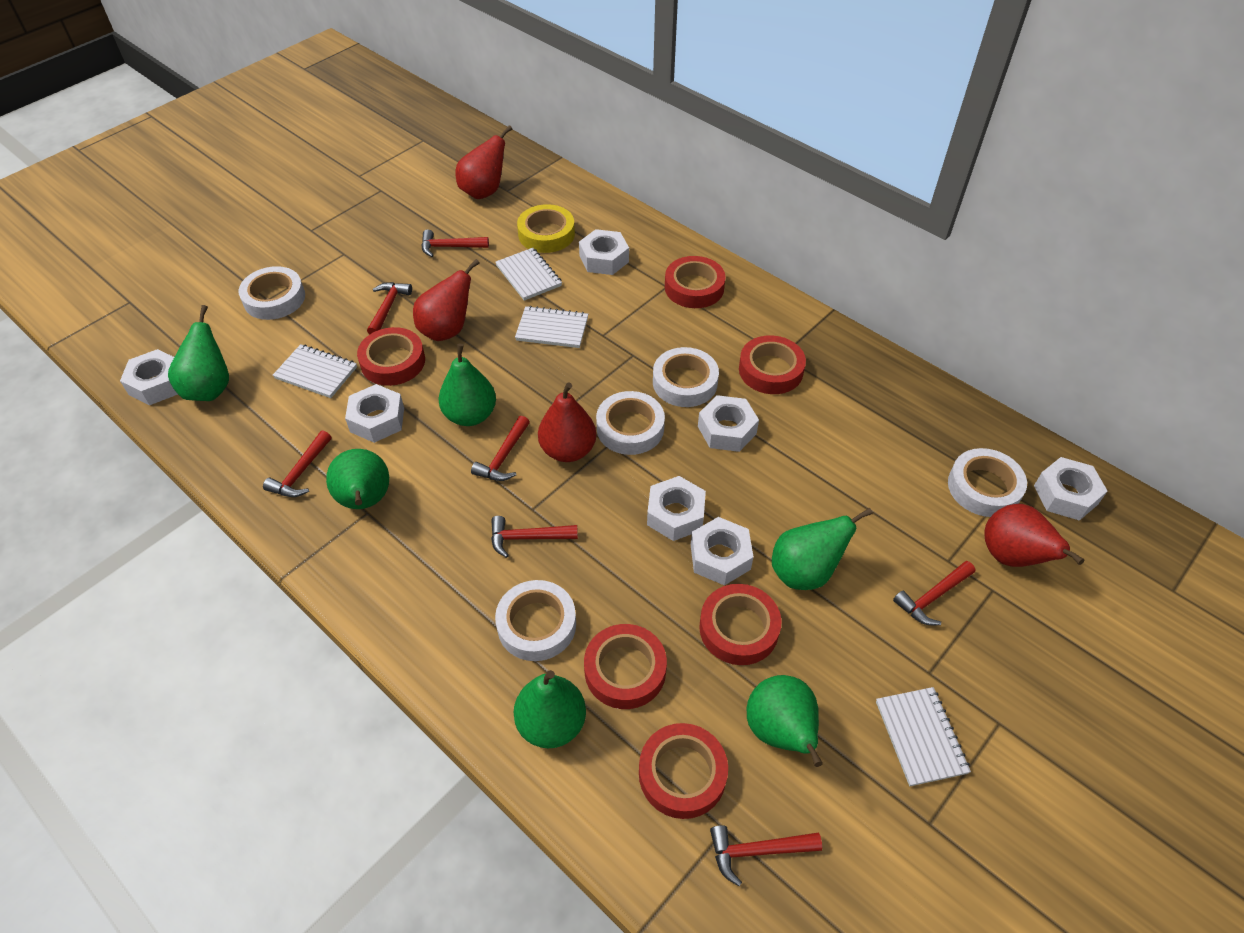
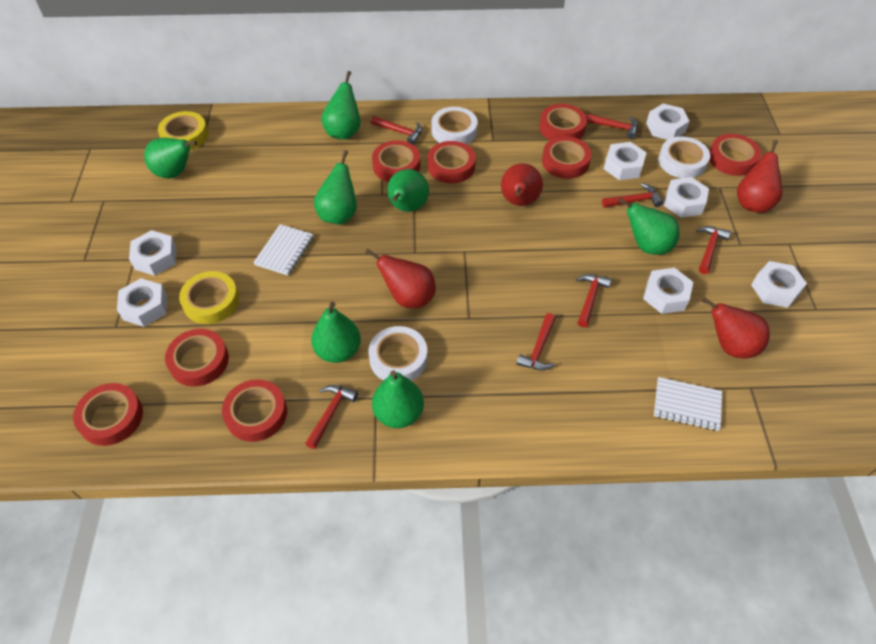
green pear: [168,305,229,401] [326,449,389,509] [439,343,496,426] [514,670,586,748] [747,675,823,767] [772,508,873,590] = 6 -> [144,138,197,178] [311,302,361,363] [314,150,357,225] [321,71,361,139] [372,370,424,428] [387,169,429,212] [617,198,680,255] = 7
red tape: [357,327,425,386] [584,624,667,709] [639,723,728,819] [665,256,726,308] [699,584,781,665] [739,335,806,394] = 6 -> [73,383,143,446] [165,329,229,387] [222,379,287,442] [372,140,420,182] [428,141,476,183] [539,104,587,140] [542,136,591,179] [709,134,761,176] = 8
white notebook: [273,344,357,398] [495,248,562,301] [515,306,588,348] [876,687,971,786] = 4 -> [253,224,313,275] [654,377,722,431] = 2
white tape: [239,266,305,320] [495,580,576,661] [596,391,665,455] [653,347,719,407] [948,448,1027,517] = 5 -> [368,326,427,381] [432,107,478,145] [658,136,710,178] = 3
yellow tape: [517,204,575,253] = 1 -> [158,111,208,150] [179,271,239,324] = 2

